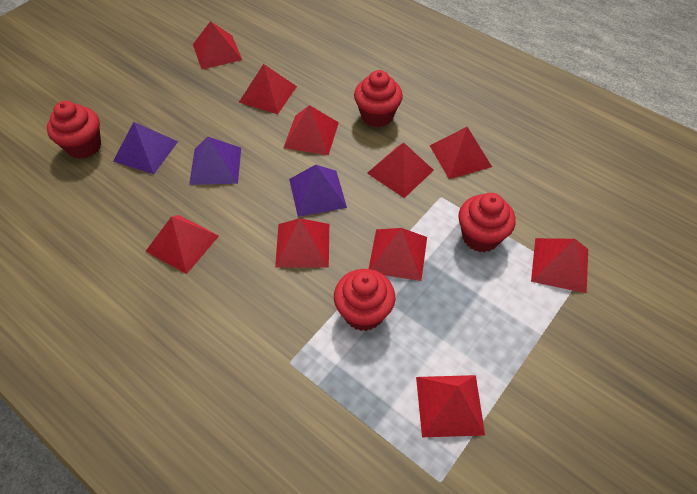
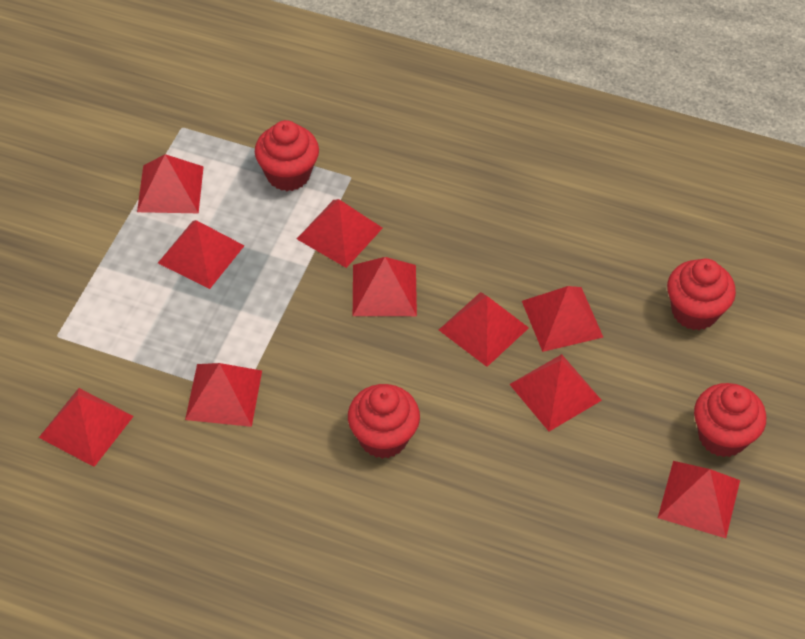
purple pyramid: [113,122,178,174] [189,137,241,185] [289,165,347,217] = 3 -> none = 0

